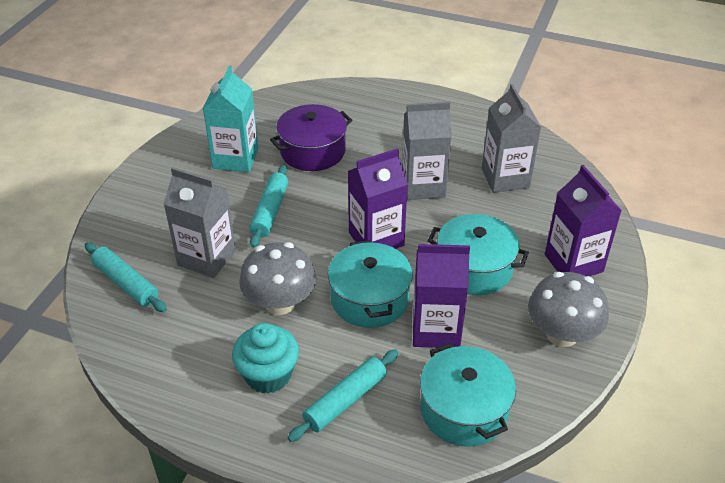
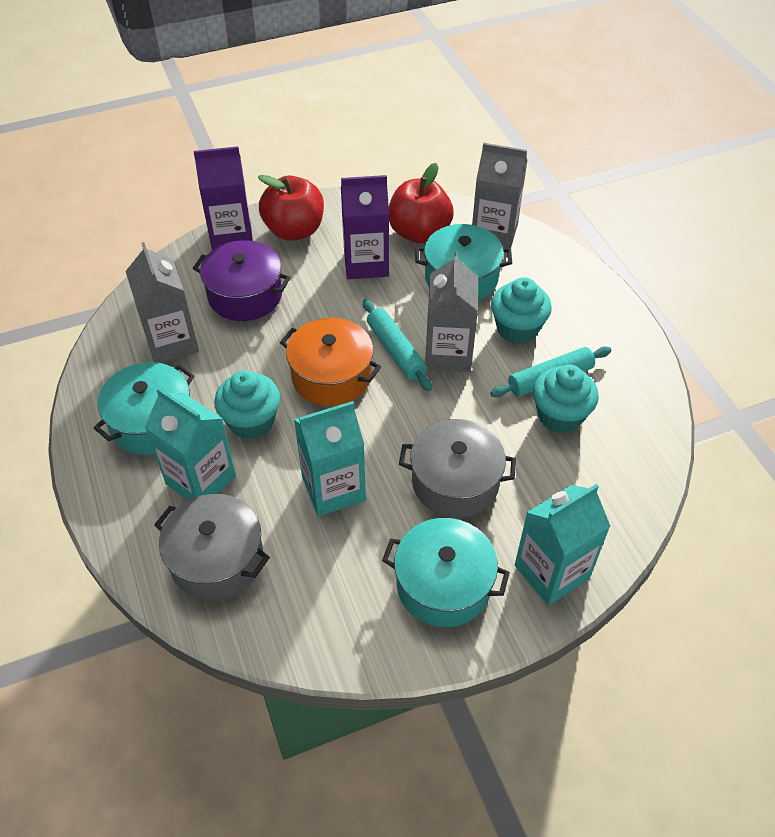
grey mushroom: [239,242,316,315] [528,272,609,347] = 2 -> none = 0
grey pot: none = 0 -> [154,494,270,600] [399,419,516,518] = 2
orange pot: none = 0 -> [280,318,381,406] = 1
purple carton: [348,148,408,249] [413,244,470,348] [545,165,622,276] = 3 -> [194,146,253,250] [341,175,389,279] = 2
red apple: none = 0 -> [258,175,324,241] [389,163,453,243] = 2
turquoise carton: [203,65,259,172] = 1 -> [145,387,236,500] [294,401,366,516] [515,484,611,606] = 3
turquoise cupcake: [232,323,299,394] = 1 -> [214,370,280,439] [491,277,552,344] [533,364,599,433] = 3
turquoise rolling pin: [85,242,167,312] [249,165,288,248] [288,349,399,442] = 3 -> [363,299,432,391] [490,346,611,398] = 2

